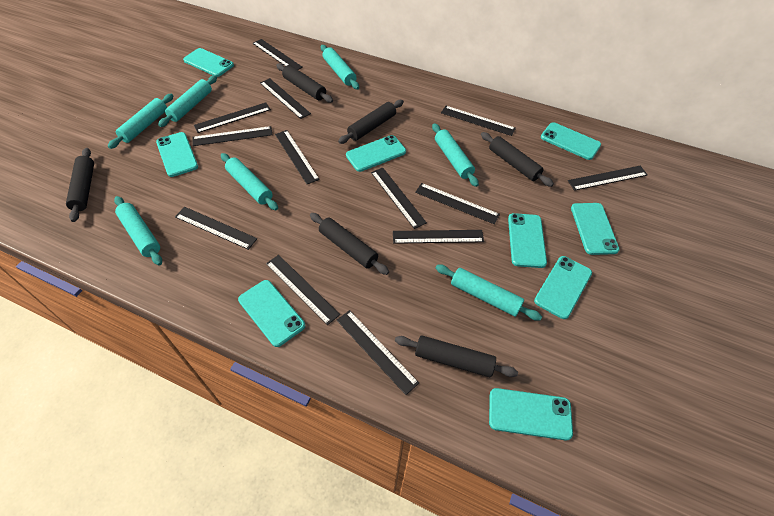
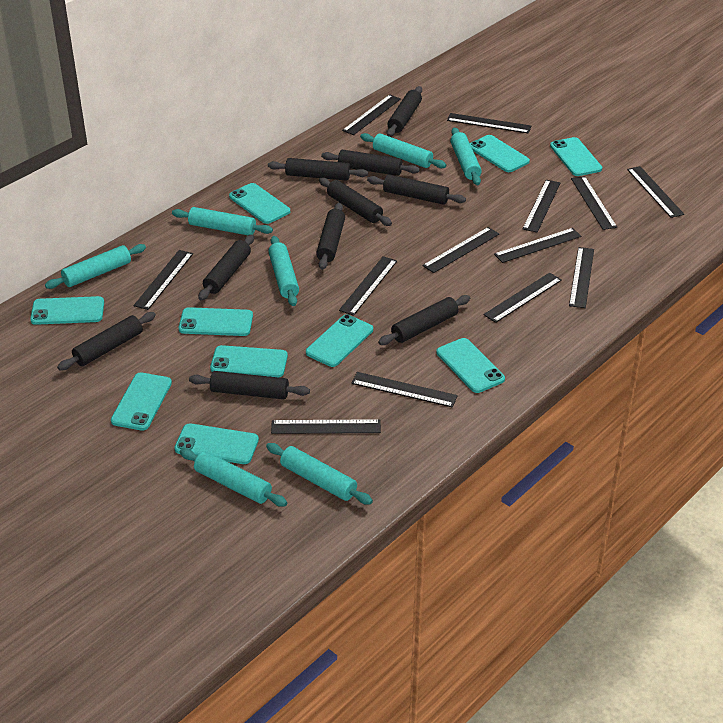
black rolling pin: [66,148,94,222] [276,63,333,103] [310,213,389,275] [338,100,404,144] [395,335,518,377] [481,132,554,187] = 6 -> [57,312,156,370] [189,371,310,399] [199,234,254,300] [268,158,368,181] [316,202,345,270] [319,178,392,226] [321,150,420,176] [367,174,466,205] [378,295,470,345] [387,86,422,137] = 10
turquoise phone: [156,132,198,177] [183,48,234,77] [238,280,305,347] [346,135,406,172] [489,388,573,440] [508,213,547,268] [534,256,592,319] [541,122,601,160] [571,203,620,255] = 9 -> [30,296,104,325] [111,372,172,431] [174,423,259,464] [179,307,253,336] [210,345,288,377] [229,183,290,224] [306,314,373,367] [436,338,505,393] [470,135,530,172] [550,137,602,176] = 10

